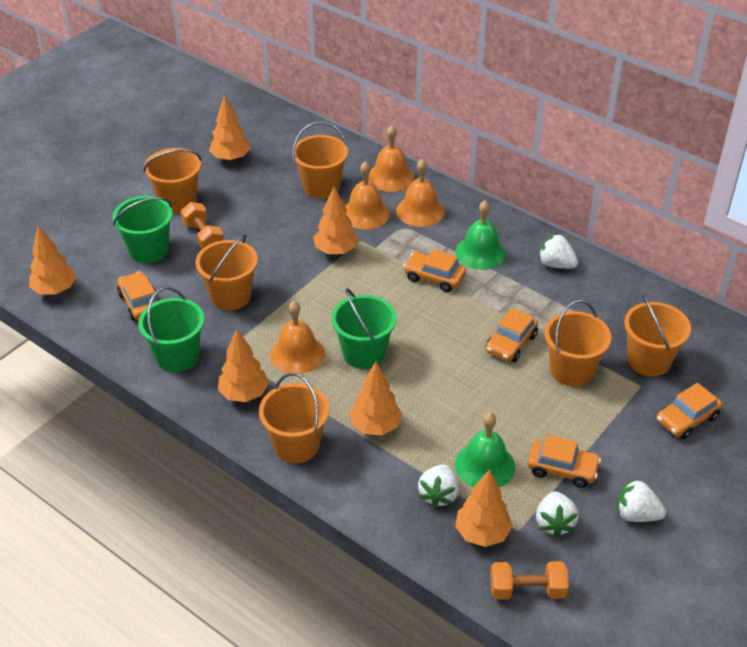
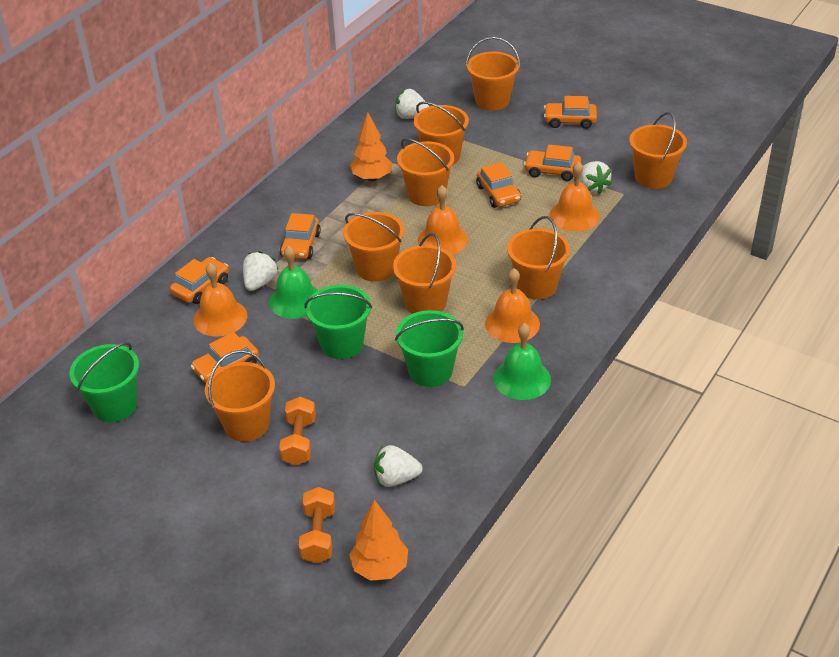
orange bucket: [144,148,202,212] [195,234,258,311] [259,373,329,463] [292,122,348,199] [544,300,611,387] [624,294,691,377] = 6 -> [205,350,275,442] [343,212,404,282] [393,233,456,314] [397,138,454,206] [414,102,469,165] [466,37,520,111] [507,216,570,300] [629,112,687,189] = 8
orange car: [117,272,160,321] [403,249,466,292] [485,308,538,362] [527,435,601,488] [657,383,722,439] = 5 -> [170,257,229,304] [191,332,259,383] [280,213,321,259] [476,162,521,208] [524,145,581,181] [544,96,597,129] = 6
orange tree: [29,225,76,295] [209,95,251,162] [218,329,269,402] [313,186,358,255] [350,362,402,435] [455,469,512,547] = 6 -> [349,500,408,581] [350,112,393,181] = 2

